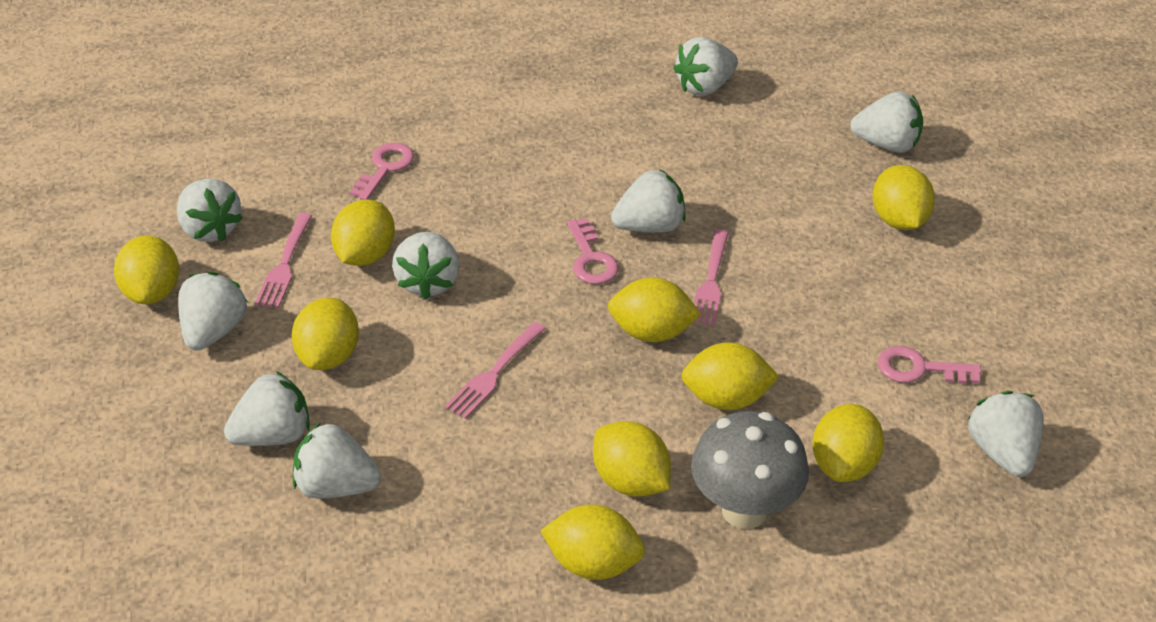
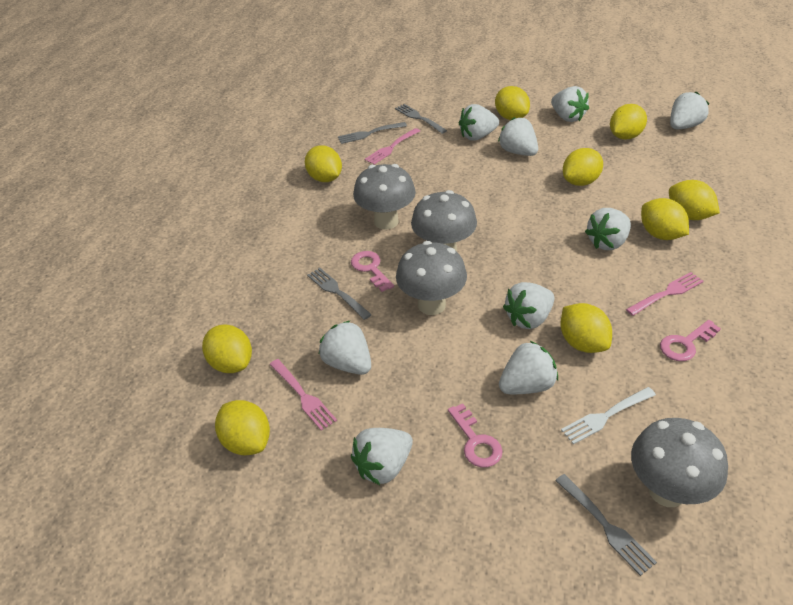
grey fork: none = 0 -> [307,268,372,320] [338,122,407,144] [395,104,447,134] [555,474,657,576] = 4
grey mushroom: [691,411,809,529] = 1 -> [353,164,416,230] [396,241,467,315] [411,190,477,252] [631,418,728,507] = 4
white fork: none = 0 -> [561,387,656,444] = 1

